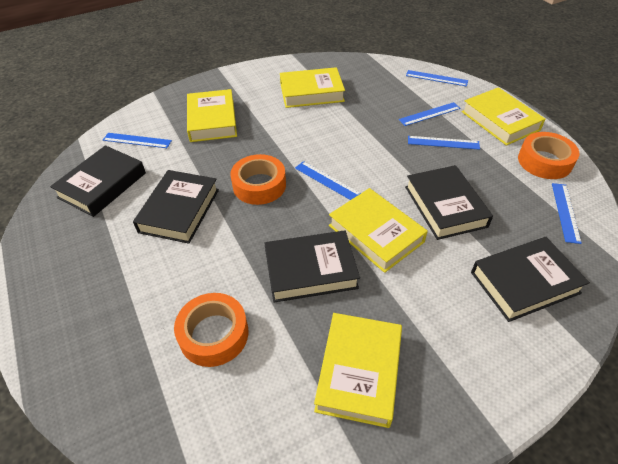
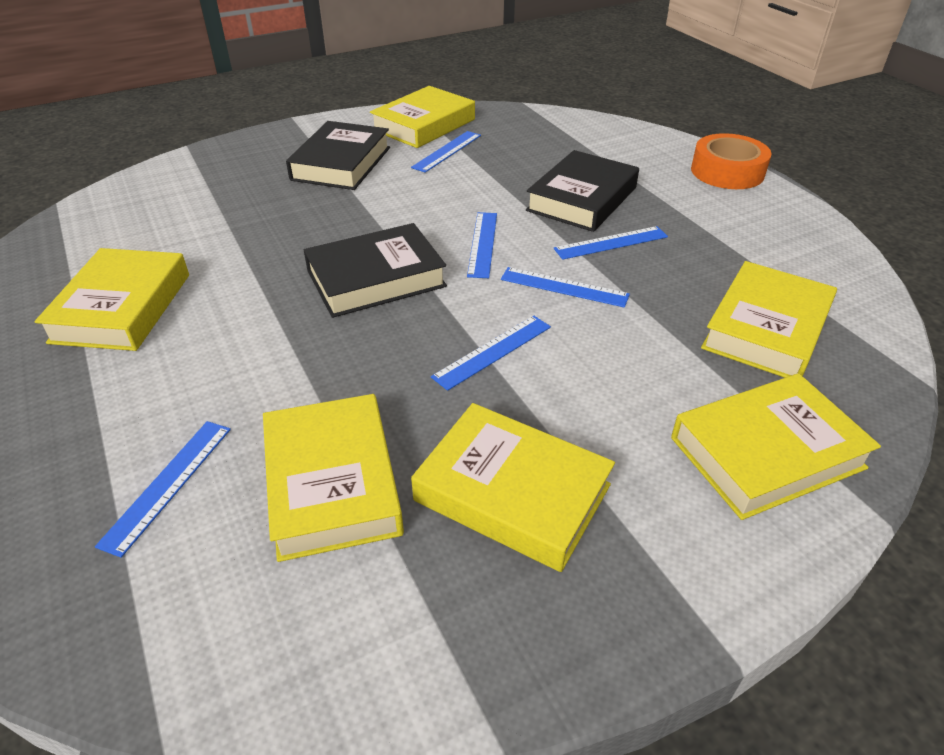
black book: [50,145,146,217] [133,170,219,244] [264,231,360,303] [405,165,493,240] [471,237,590,322] = 5 -> [286,121,390,190] [304,223,447,318] [526,150,639,232] = 3
orange tape: [174,293,249,367] [230,154,286,205] [518,132,579,179] = 3 -> [691,133,771,189] = 1
yellow book: [187,89,237,142] [280,67,345,108] [314,313,402,428] [329,188,428,273] [462,87,545,146] = 5 -> [35,248,189,351] [263,394,404,562] [370,86,475,148] [411,403,615,572] [671,373,881,520] [701,261,837,378] = 6

